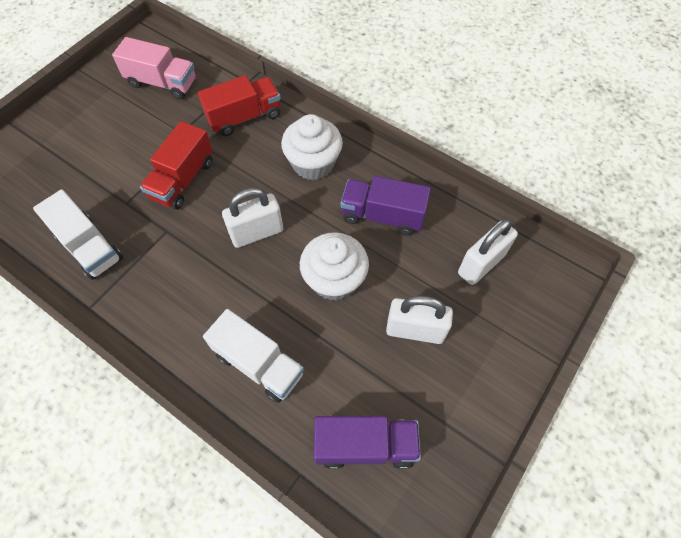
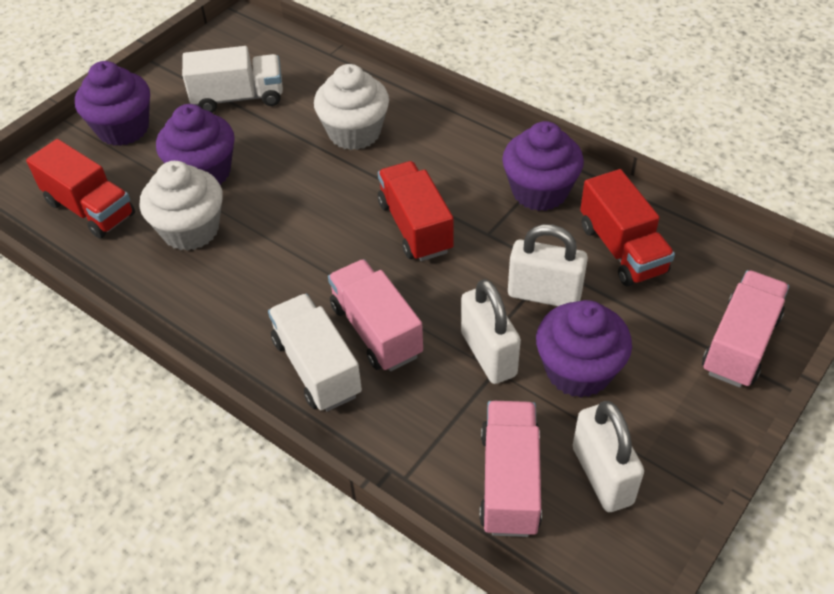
pink truck: [112,37,196,100] = 1 -> [328,259,423,371] [479,401,542,537] [702,270,789,388] = 3
purple cupcake: none = 0 -> [75,61,150,146] [156,104,235,185] [502,121,584,211] [536,300,632,398] = 4
purple truck: [314,416,421,469] [341,176,431,236] = 2 -> none = 0
red truck: [140,121,213,209] [198,75,281,136] = 2 -> [26,139,135,239] [378,161,454,261] [580,169,675,287] = 3

